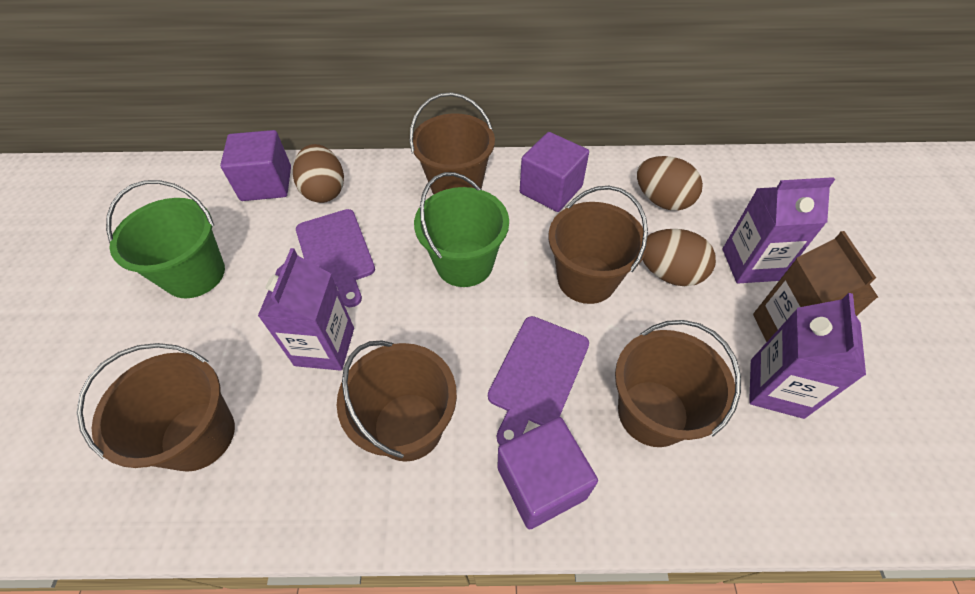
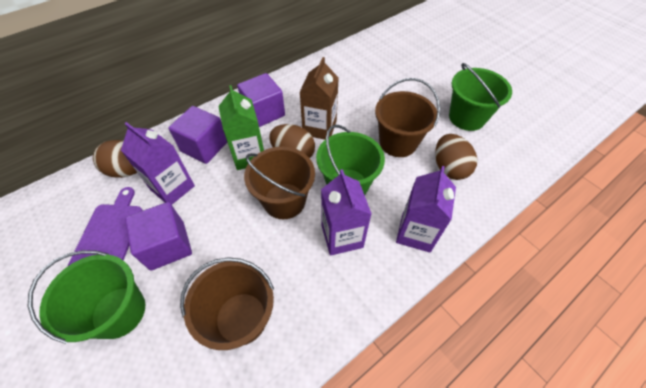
brown bucket: [77,343,235,472] [337,340,457,462] [410,92,495,194] [548,186,648,304] [615,320,741,447] = 5 -> [180,257,274,350] [244,147,315,219] [375,78,440,157] = 3
green bucket: [106,180,225,298] [414,172,509,287] = 2 -> [28,250,145,344] [316,125,385,195] [449,63,512,131] = 3
green carton: none = 0 -> [218,85,264,170] = 1
purple cutting board: [296,209,375,307] [488,316,589,445] = 2 -> [68,187,143,266] = 1

